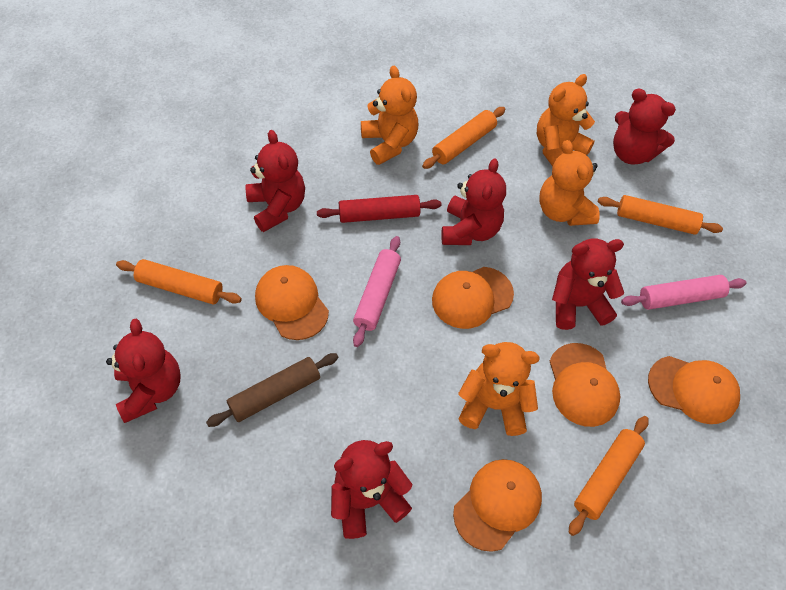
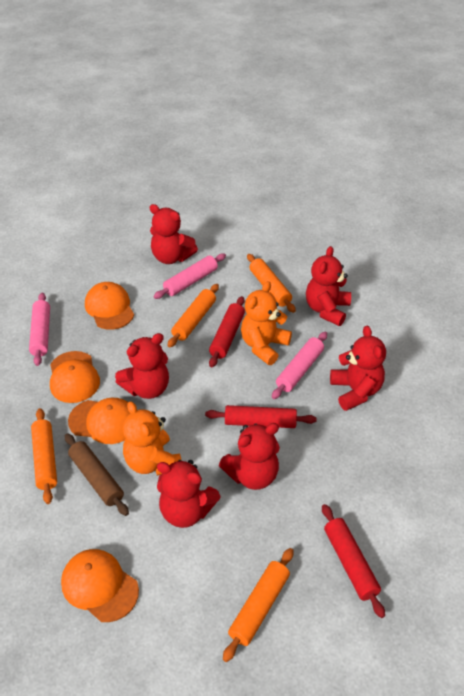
orange cap: [255,265,329,340] [432,267,514,329] [453,459,542,552] [550,343,621,427] [648,356,740,424] = 5 -> [50,351,100,403] [61,549,139,622] [68,398,130,444] [85,282,134,330] = 4
orange teddy bear: [361,66,418,165] [458,342,540,436] [537,74,595,167] [539,140,600,226] = 4 -> [123,401,181,476] [241,281,292,365] = 2
pink rolling pin: [353,236,401,347] [621,275,747,310] = 2 -> [29,293,50,366] [153,253,226,299] [272,332,327,399] = 3
red rolling pin: [317,195,442,223] = 1 -> [205,405,317,428] [209,296,245,367] [322,504,385,618] = 3

